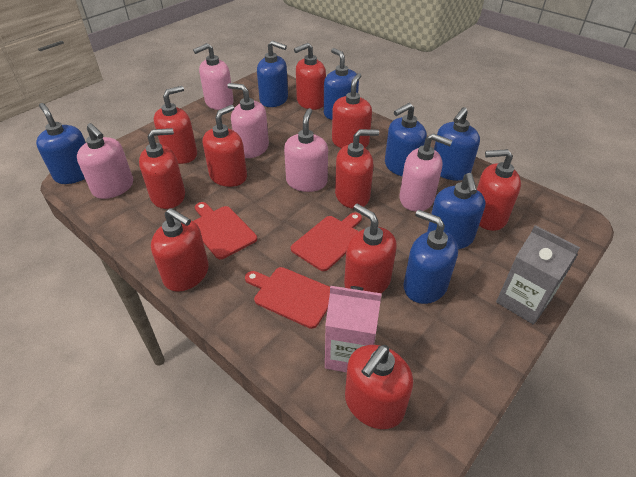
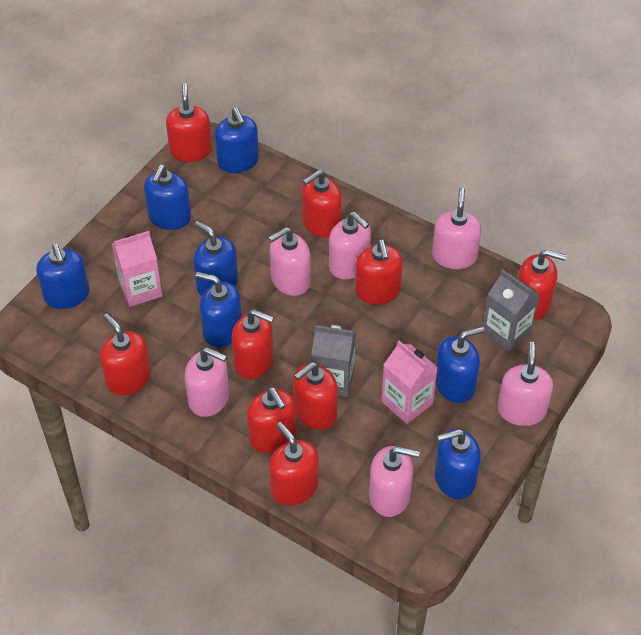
grey carton: [496,225,580,325] = 1 -> [312,325,356,397] [483,270,540,352] = 2
pink carton: [325,286,382,372] = 1 -> [112,231,162,307] [381,341,438,424] = 2
pink soap dispenser: [77,123,133,199] [193,43,234,110] [228,83,269,158] [284,108,328,192] [400,133,453,212] = 5 -> [185,347,229,417] [269,227,311,296] [329,212,371,280] [369,446,420,517] [432,188,481,269] [497,342,553,426] = 6
red cutting board: [193,202,257,259] [245,267,330,329] [291,212,362,271] = 3 -> none = 0
red soap dispenser: [139,128,185,209] [151,208,209,292] [154,86,197,164] [203,105,247,187] [294,43,326,110] [332,73,372,148] [335,129,379,209] [344,204,397,293] [345,345,413,429] [477,149,521,231] = 10 -> [100,314,151,395] [166,83,212,162] [231,309,274,379] [247,387,297,453] [269,422,319,506] [293,362,338,430] [302,170,342,238] [355,239,403,304] [518,250,566,320] = 9

